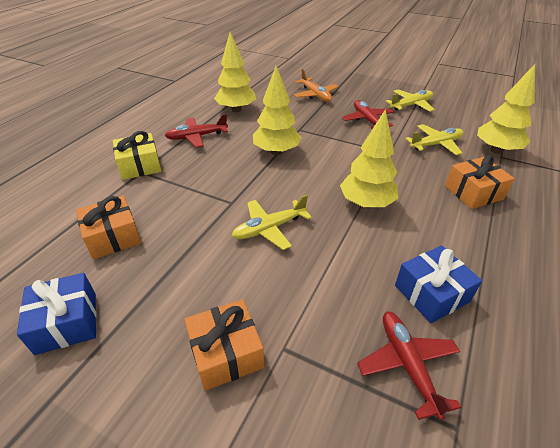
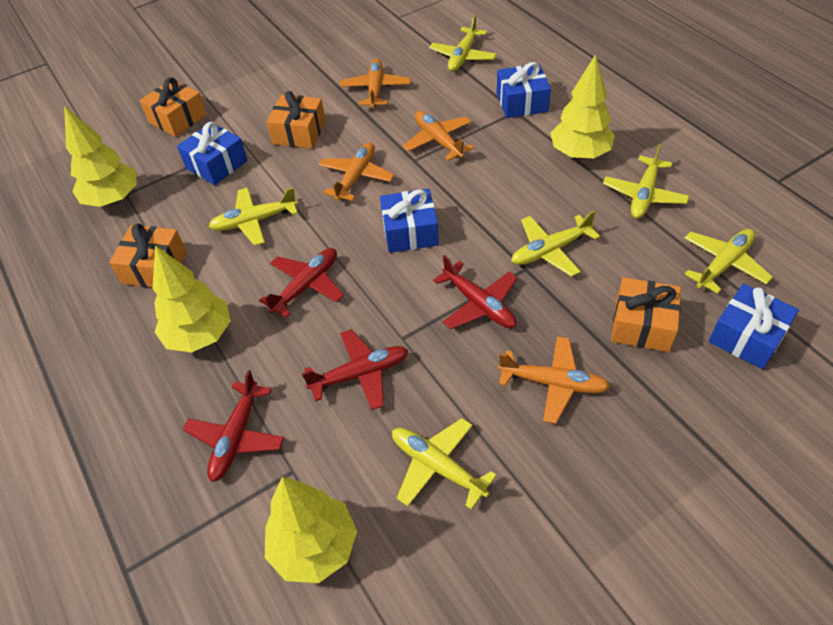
blue gift: [17,273,97,355] [395,246,482,323] = 2 -> [177,122,248,185] [380,189,439,253] [497,62,551,118] [709,283,799,370] = 4
orange gift: [76,195,141,259] [185,299,264,391] [445,155,515,209] = 3 -> [109,223,186,288] [140,77,207,137] [266,91,326,149] [611,277,681,352] = 4
orange plane: [294,69,338,102] = 1 -> [318,142,395,201] [340,59,411,108] [403,111,474,161] [498,336,610,424] = 4
red plane: [165,114,228,148] [342,100,394,129] [357,311,461,420] = 3 -> [183,370,284,482] [259,248,344,318] [302,329,408,410] [433,255,518,329] = 4
yellow gift: [113,131,161,180] = 1 -> none = 0
yellow plane: [232,195,312,250] [385,89,435,112] [405,124,463,155] = 3 -> [208,187,298,246] [392,418,497,510] [429,15,497,72] [511,210,600,277] [603,144,689,219] [684,229,773,294] = 6

